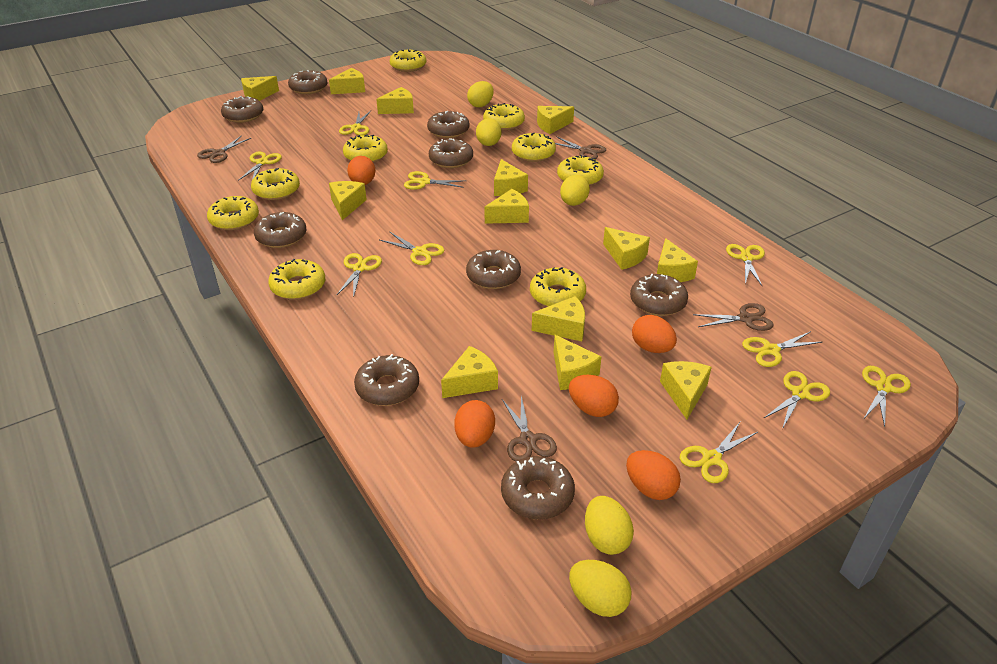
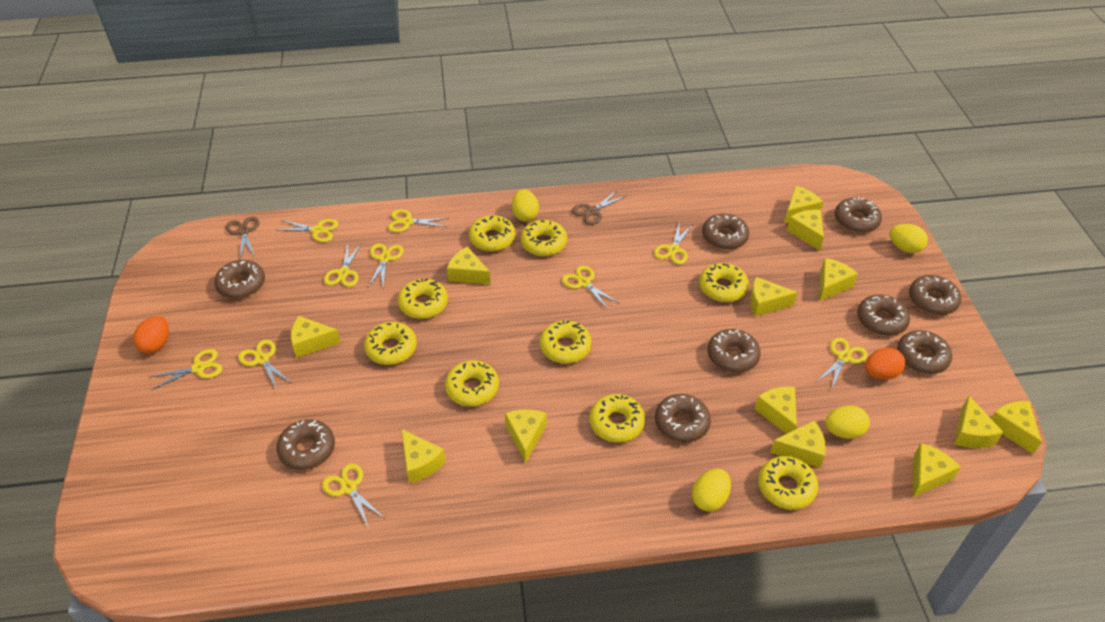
brown scissors: [197,135,251,163] [502,395,557,462] [555,136,606,159] [693,303,774,331] = 4 -> [226,217,260,260] [572,190,627,225] = 2
orange egg: [347,156,375,185] [454,400,495,448] [569,375,619,417] [626,450,681,500] [632,315,677,353] = 5 -> [133,316,169,354] [865,348,905,380] = 2
yellow egg: [467,81,494,107] [476,118,501,146] [560,175,590,206] [569,560,632,617] [585,496,634,555] = 5 -> [512,189,539,222] [692,469,731,511] [825,405,870,439] [889,224,928,253] = 4

